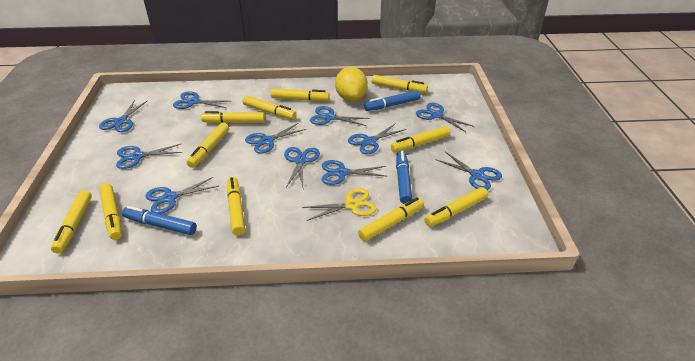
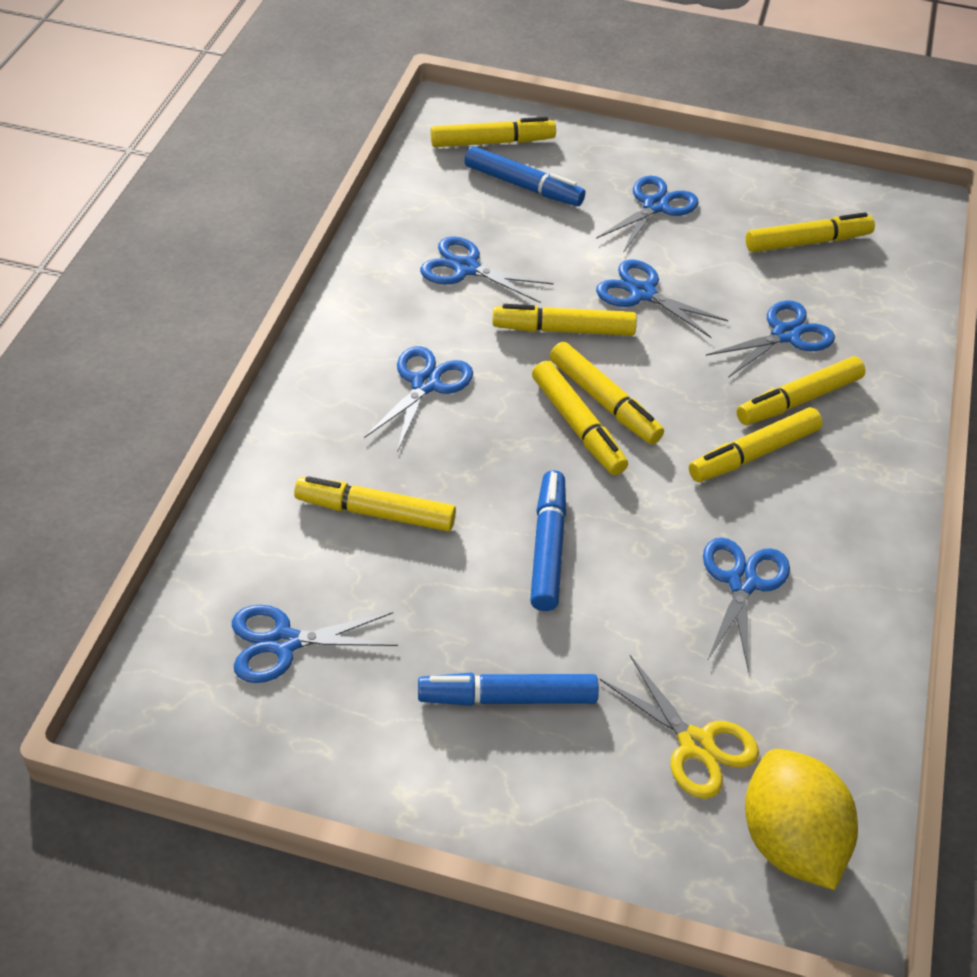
blue scissors: [99,100,148,132] [116,144,182,169] [145,177,219,214] [173,91,229,109] [245,123,307,154] [284,147,320,187] [310,106,370,126] [321,160,388,185] [348,123,406,154] [416,103,474,132] [435,152,502,190] = 11 -> [232,605,398,683] [364,346,473,450] [420,236,554,303] [596,176,699,253] [596,260,728,338] [703,537,790,672] [706,300,835,378] = 7
yellow marker: [51,190,92,254] [99,183,122,240] [187,123,229,168] [201,111,265,123] [227,177,245,236] [242,95,297,120] [271,88,330,101] [358,197,424,241] [372,75,428,93] [391,126,450,152] [424,187,488,227] = 11 -> [294,476,456,531] [431,117,556,147] [492,304,637,336] [532,361,628,475] [550,342,664,444] [689,407,823,482] [737,356,866,425] [746,212,875,252] = 8

